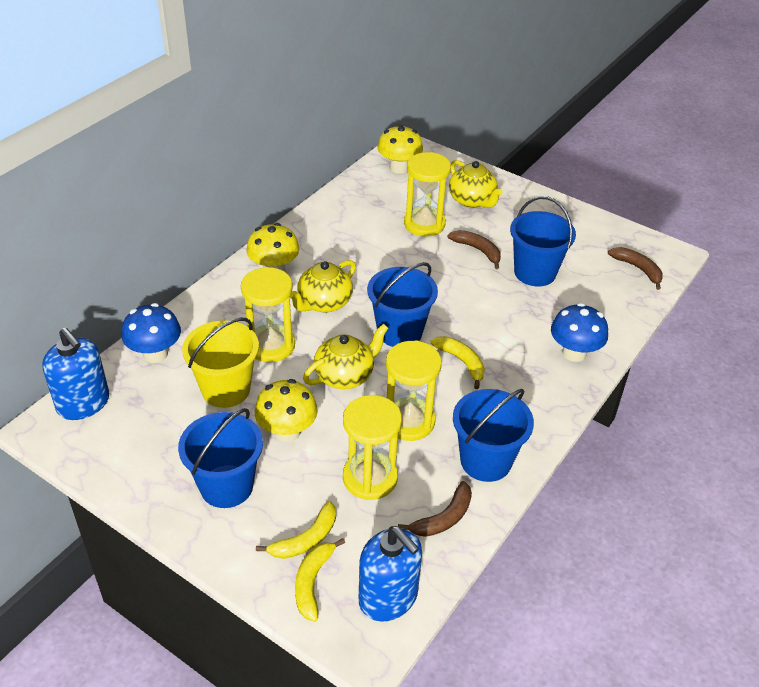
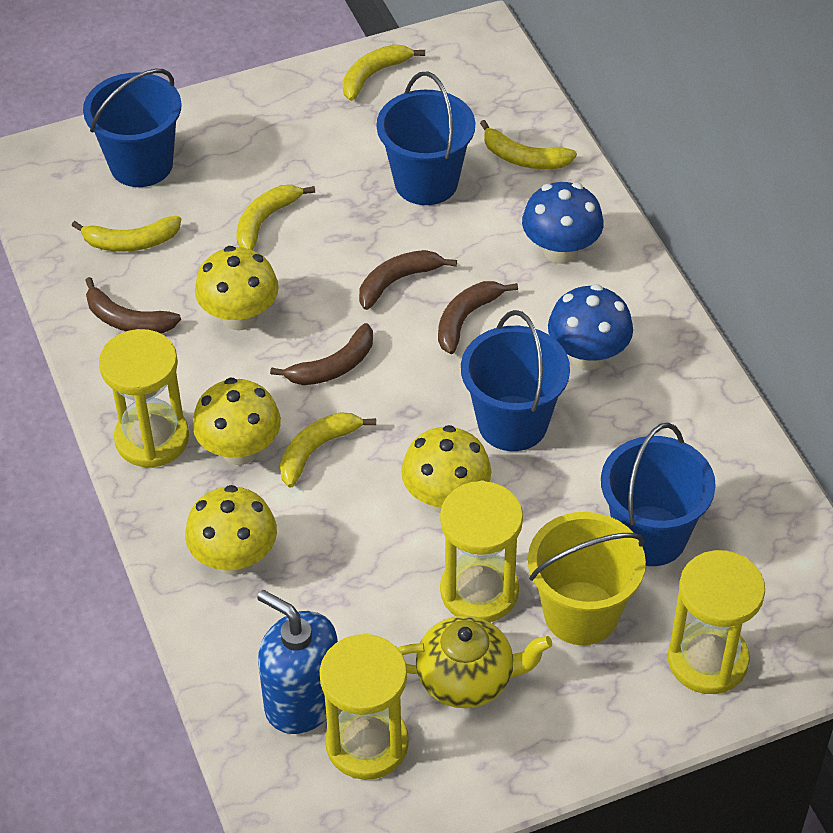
blue soap dispenser: [42,327,109,420] [359,526,422,621] = 2 -> [257,590,338,734] = 1
brown banana: [398,481,472,537] [448,230,501,269] [608,247,663,290] = 3 -> [85,277,181,333] [270,323,373,385] [359,250,457,310] [438,281,518,354] = 4
yellow banana: [256,501,336,559] [295,538,345,622] [430,336,485,389] = 3 -> [72,216,181,252] [236,185,315,250] [280,412,376,488] [343,44,425,101] [480,120,577,169] = 5
yellow mushroom: [247,223,299,272] [255,379,318,442] [377,124,423,174] = 3 -> [185,485,277,575] [193,378,281,465] [195,246,279,330] [401,425,491,513] = 4
yellow teapot: [290,260,356,312] [303,324,388,389] [449,160,503,208] = 3 -> [398,616,552,708] = 1

